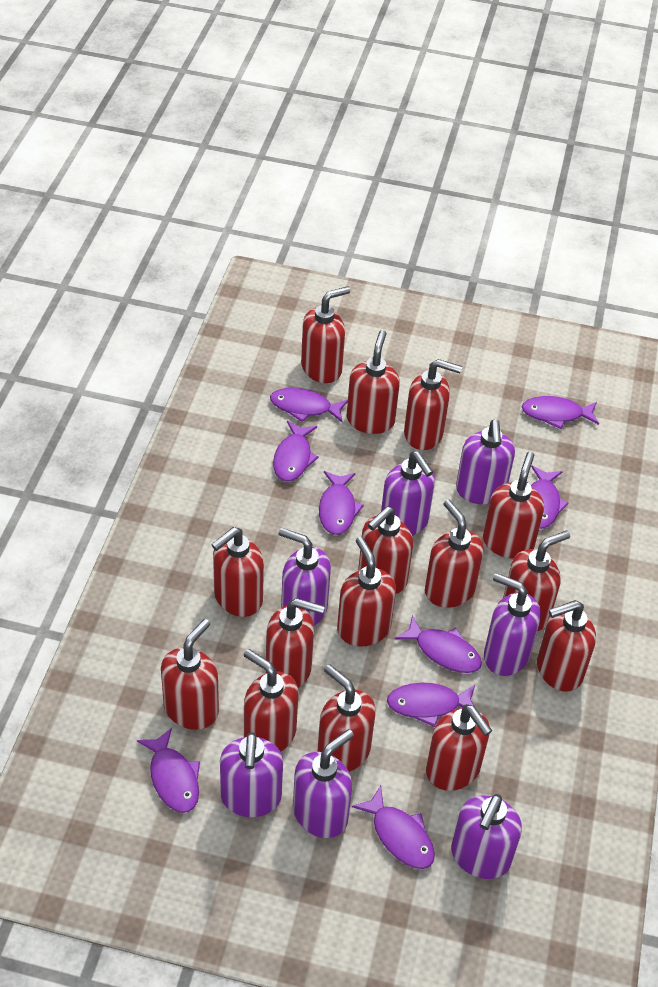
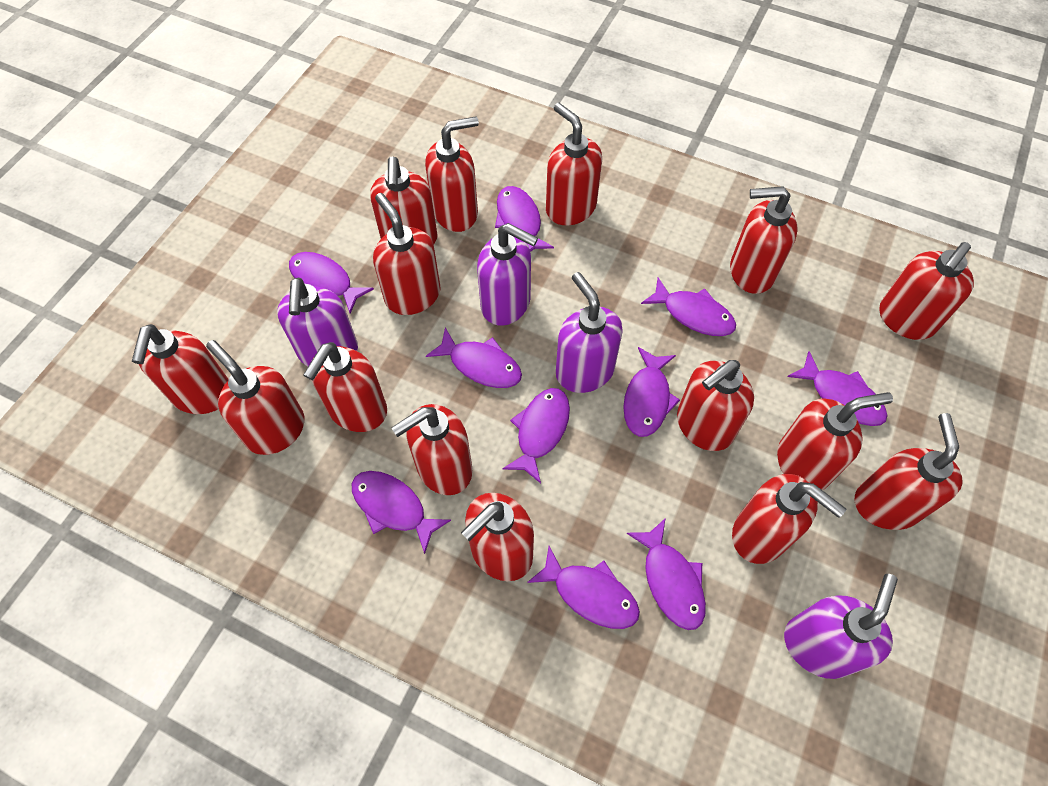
purple fish: [137,728,200,813] [270,388,348,422] [273,421,319,481] [319,471,364,535] [352,786,435,869] [387,683,475,727] [395,615,482,673] [522,396,599,429] [531,465,568,529] = 9 -> [289,252,374,314] [352,471,451,554] [426,328,522,388] [495,186,554,252] [502,388,570,484] [527,546,640,629] [623,347,680,437] [626,518,706,630] [641,277,736,336] [787,351,888,426] = 10
purple soap dispenser: [220,732,283,817] [279,528,331,626] [293,729,354,838] [381,451,435,536] [451,794,522,879] [456,420,515,504] [484,573,541,676] = 7 -> [277,278,358,366] [477,223,538,326] [556,272,623,393] [784,574,898,679] = 4

